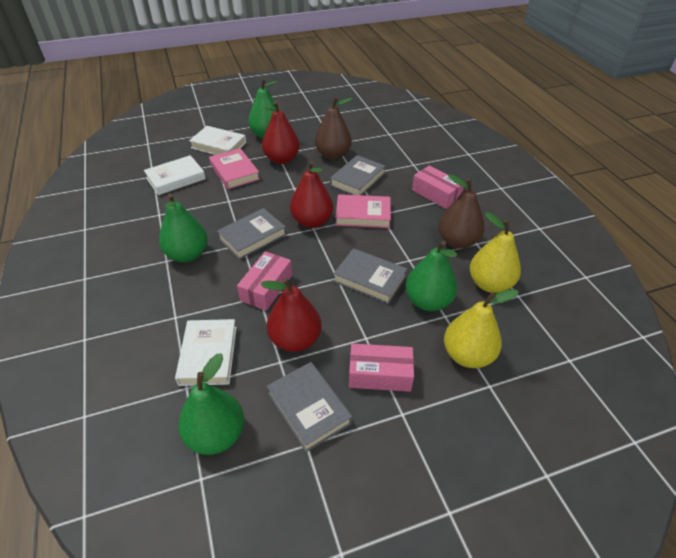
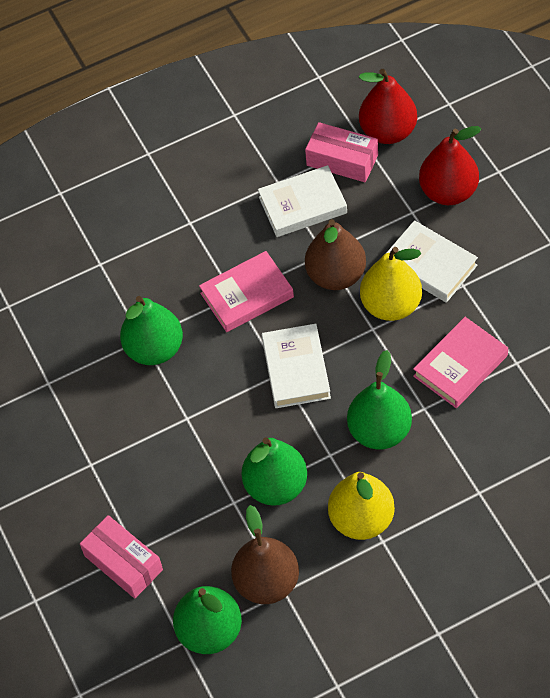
grey book: [217,208,287,259] [266,362,352,452] [330,155,385,195] [333,248,407,304] = 4 -> none = 0
pink box: [237,251,292,311] [349,343,414,392] [412,165,464,209] = 3 -> [80,515,163,599] [305,122,378,182] = 2
red pear: [260,277,322,352] [262,101,300,164] [290,161,333,228] = 3 -> [359,69,417,144] [419,126,481,205] = 2

